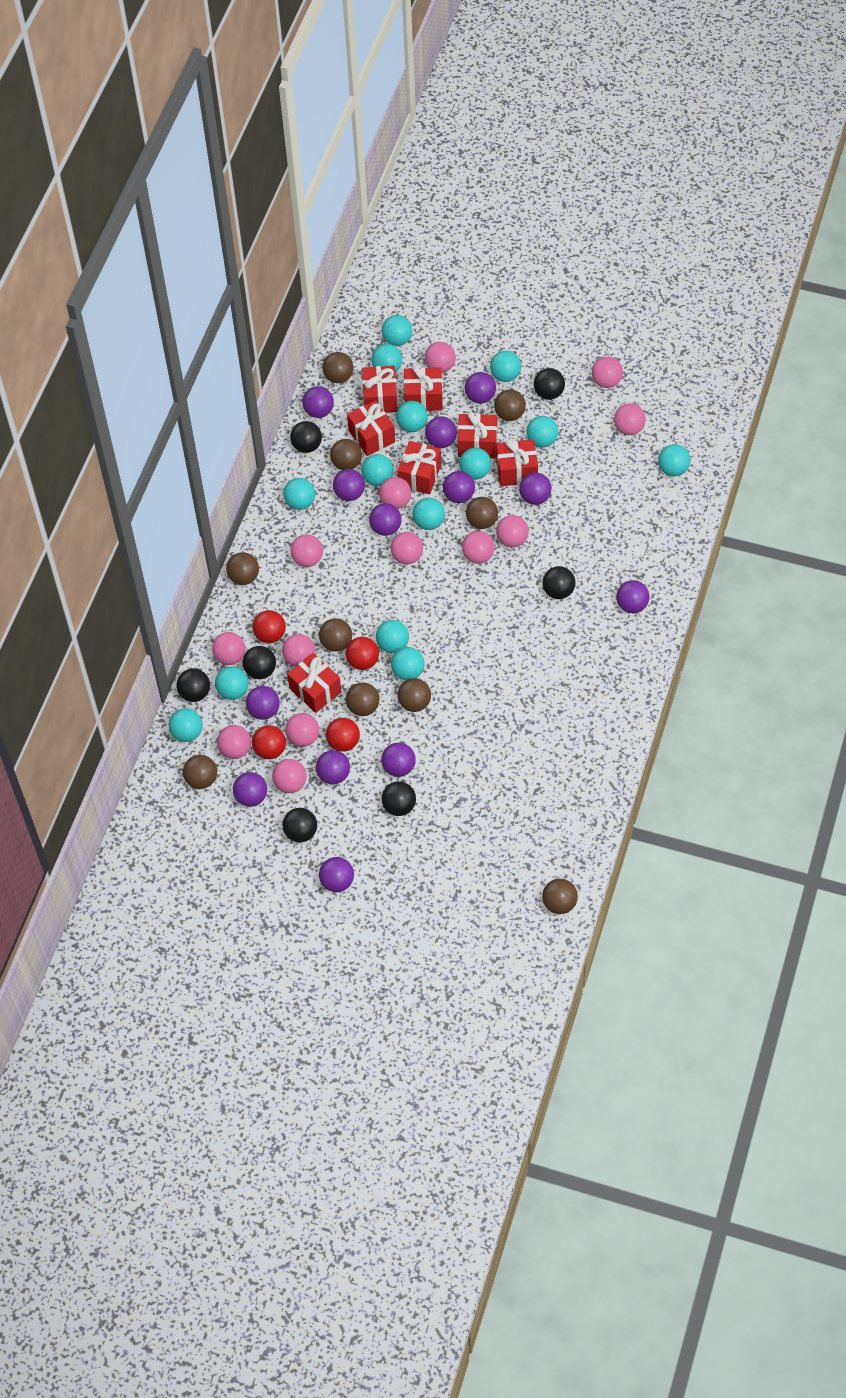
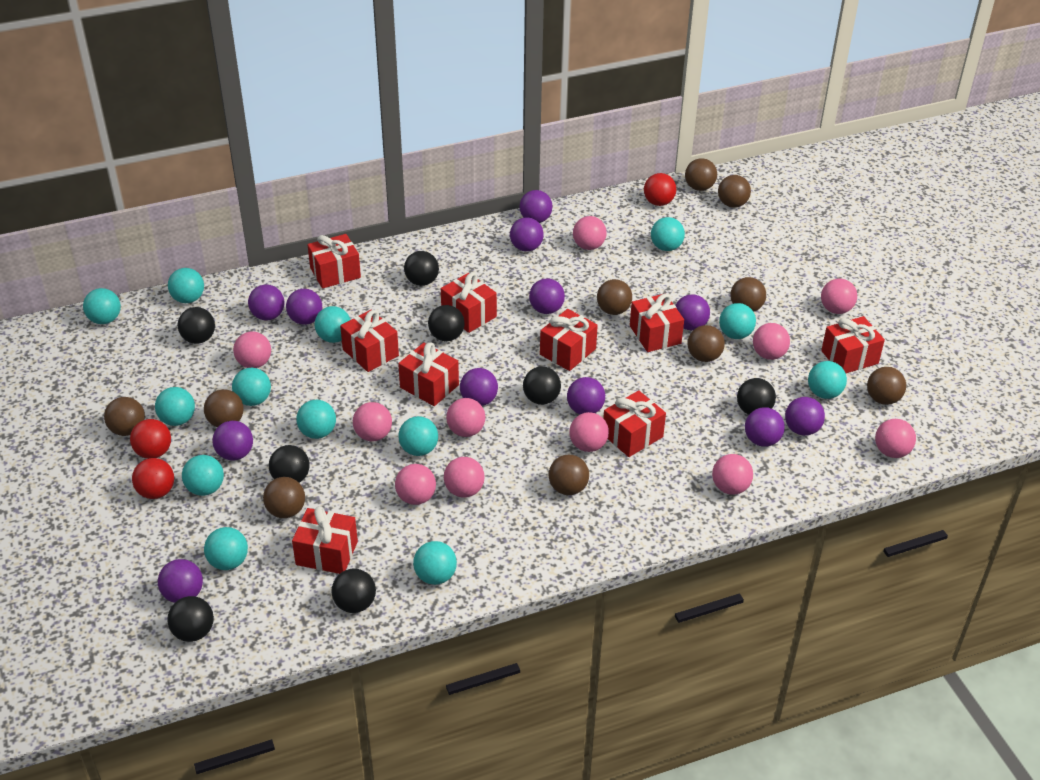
black ball: [176,668,210,702] [243,646,276,679] [283,808,317,842] [290,421,322,453] [382,781,416,816] [534,368,565,400] [542,566,575,599] = 7 -> [167,596,214,642] [178,307,215,344] [269,445,310,483] [331,569,376,613] [404,251,439,286] [428,305,464,341] [523,366,561,405] [737,378,776,415] = 8
pink ball: [212,632,245,665] [217,725,251,759] [272,759,307,793] [282,634,315,667] [285,713,319,747] [290,534,323,567] [379,477,411,509] [391,532,423,564] [425,342,456,373] [462,531,494,564] [496,515,529,548] [592,356,623,388] [614,403,646,435] = 13 -> [233,332,271,368] [353,402,392,441] [395,464,436,505] [444,457,485,497] [446,398,485,437] [569,412,609,452] [573,216,607,250] [712,454,753,495] [753,323,790,360] [821,279,857,314] [875,419,916,458] = 11
purple ball: [233,772,267,807] [246,686,280,720] [302,386,334,418] [316,750,350,784] [319,857,354,892] [333,469,365,501] [369,503,402,536] [381,742,416,777] [425,416,457,448] [443,471,475,503] [465,372,496,404] [519,473,551,505] [616,580,649,613] = 13 -> [158,559,203,603] [212,421,253,461] [248,285,284,320] [286,289,322,325] [460,368,498,406] [510,217,544,252] [519,190,553,223] [529,278,565,314] [567,377,605,414] [675,294,710,330] [745,407,785,447] [785,397,825,436] = 12
red ball: [252,610,286,643] [252,725,286,759] [326,718,360,752] [346,637,379,670] = 4 -> [130,419,171,459] [132,458,174,499] [644,173,676,206] = 3
red gift: [287,653,341,713] [347,400,395,456] [362,366,398,413] [397,441,441,494] [404,365,443,411] [458,412,497,458] [496,439,538,486] = 7 -> [292,506,358,574] [307,234,361,289] [340,310,399,372] [398,343,459,406] [441,273,497,333] [540,309,598,371] [603,390,666,457] [630,293,684,352] [821,316,885,373] = 9
turquoise ball: [169,708,203,742] [215,666,249,700] [283,478,315,510] [361,454,393,486] [371,344,402,373] [376,620,409,653] [382,315,412,346] [391,647,424,680] [396,401,428,432] [413,498,445,530] [459,448,491,480] [490,351,521,382] [527,416,558,448] [658,444,690,476] = 14 -> [83,288,121,324] [155,387,195,426] [168,268,204,303] [182,455,224,496] [204,527,248,570] [232,368,271,406] [296,400,336,439] [314,306,351,343] [399,416,438,456] [413,541,457,585] [651,217,685,251] [719,303,756,339] [808,361,847,399] = 13

